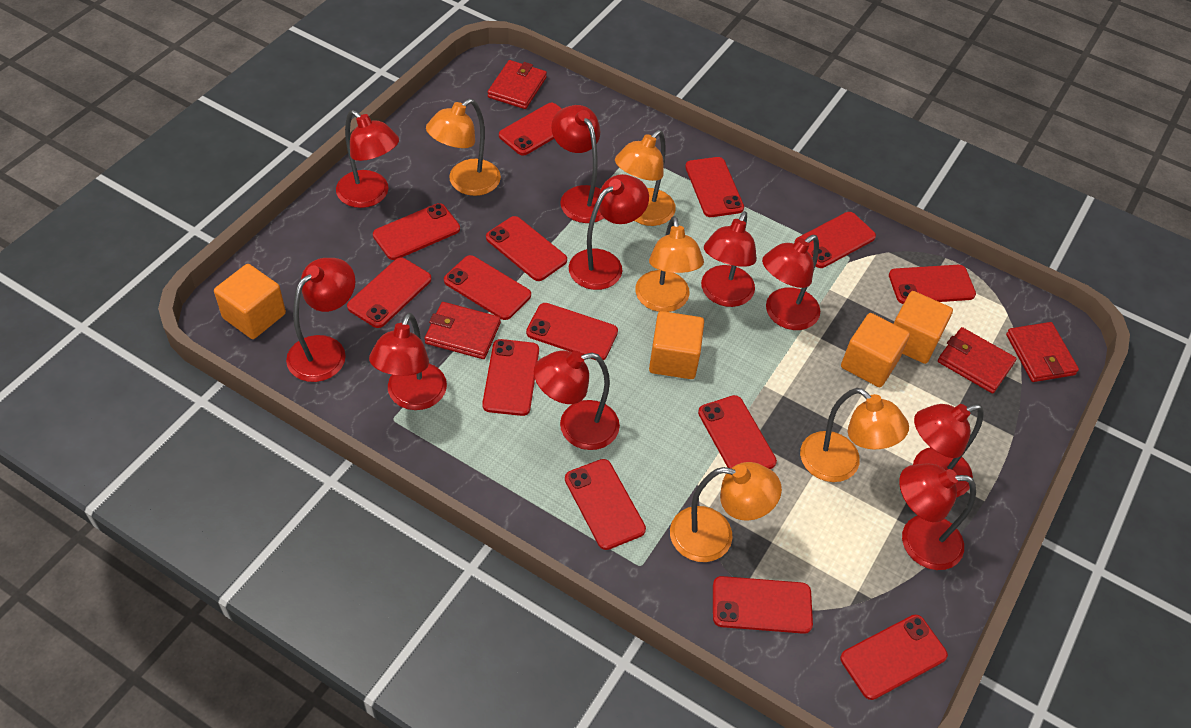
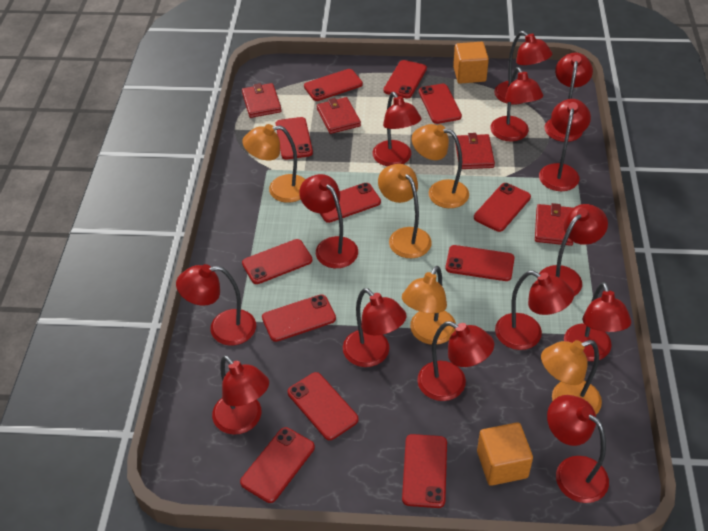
orange cube: [214,264,286,339] [649,311,704,379] [841,313,910,387] [894,291,953,364] = 4 -> [453,42,489,84] [477,422,533,486] = 2
red lamp: [286,258,356,382] [336,110,399,208] [369,313,447,410] [534,350,620,450] [551,105,604,223] [569,174,649,290] [701,211,757,307] [762,235,820,330] [899,464,976,570] [913,404,983,497] = 10 -> [176,264,256,346] [212,355,269,435] [299,174,358,268] [343,288,407,367] [372,92,422,166] [417,321,494,401] [490,67,543,142] [494,31,552,105] [495,270,574,350] [537,204,608,296] [539,99,591,191] [545,53,593,142] [547,395,609,503] [564,282,631,361] = 14
red phone: [347,258,431,328] [373,203,460,260] [444,255,531,320] [482,339,539,416] [486,216,567,281] [499,103,562,156] [526,303,618,360] [565,459,646,550] [685,157,744,217] [698,395,777,469] [713,576,813,634] [794,212,876,268] [840,615,948,700] [889,265,976,304] = 14 -> [240,427,315,503] [242,239,312,284] [262,294,336,342] [276,117,313,159] [288,372,359,440] [304,69,363,101] [320,183,381,223] [383,60,427,99] [402,434,447,508] [419,84,462,124] [445,245,514,281] [474,183,531,232] = 12

